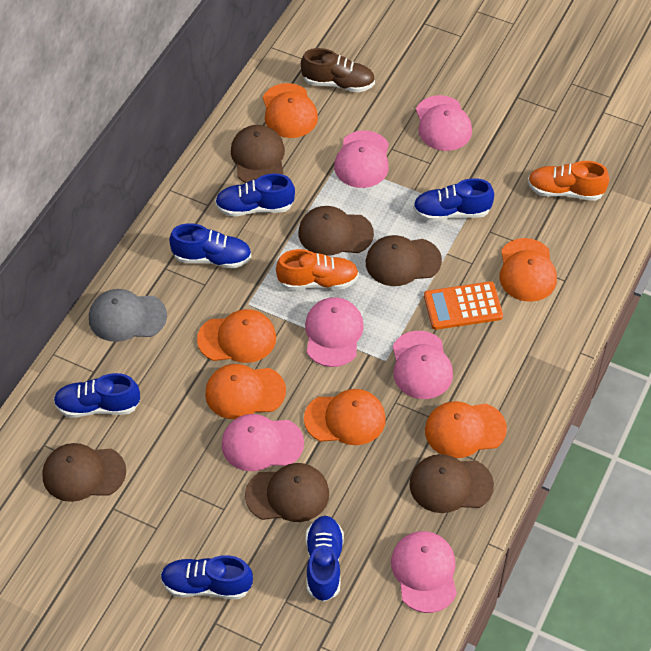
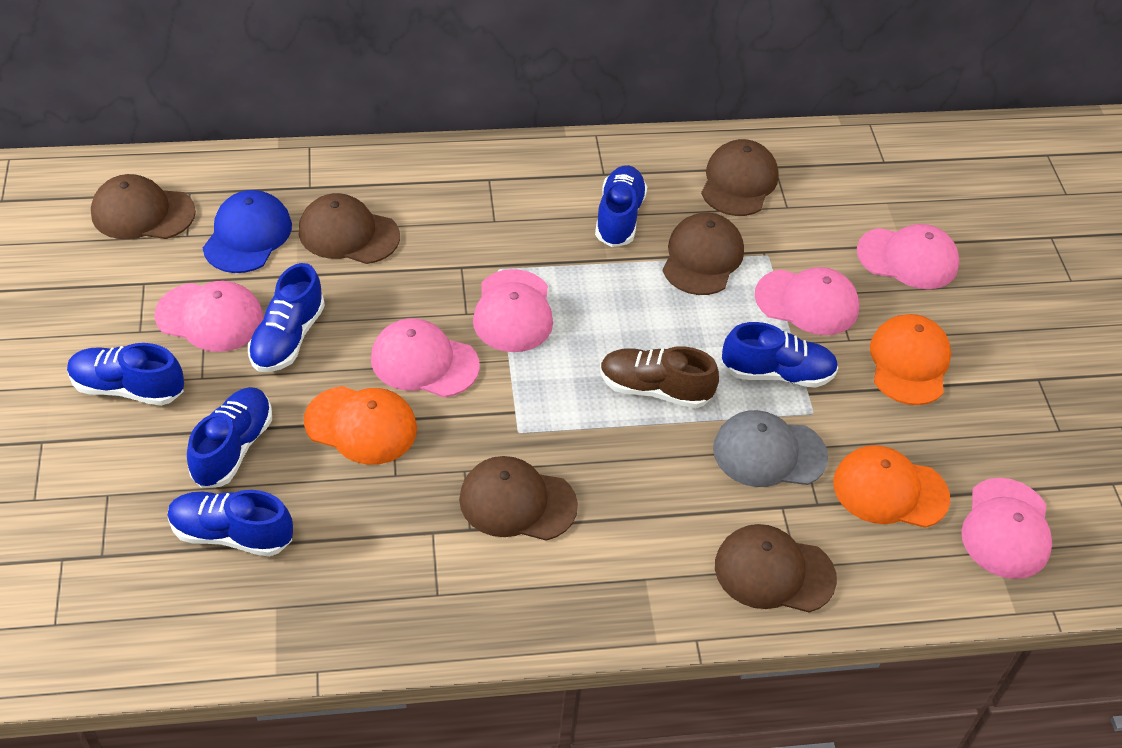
blue cap: none = 0 -> [203,190,292,273] = 1
orange calculator: [424,282,503,330] = 1 -> none = 0
orange cap: [197,309,276,363] [205,364,286,419] [263,83,318,138] [304,389,386,445] [425,401,507,458] [499,238,557,302] = 6 -> [304,386,417,465] [833,445,950,528] [870,314,951,405] = 3
orange shoe: [276,249,359,290] [528,161,609,201] = 2 -> none = 0

